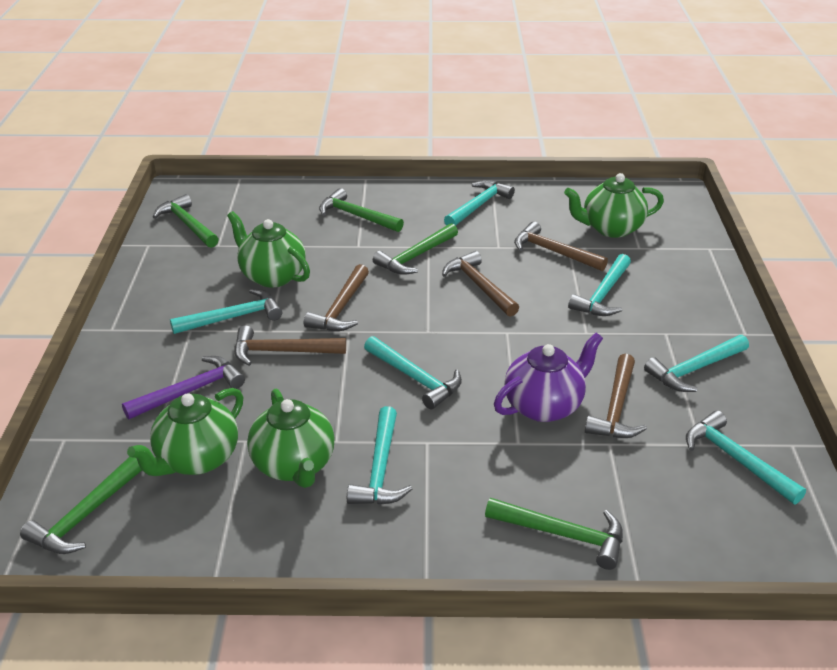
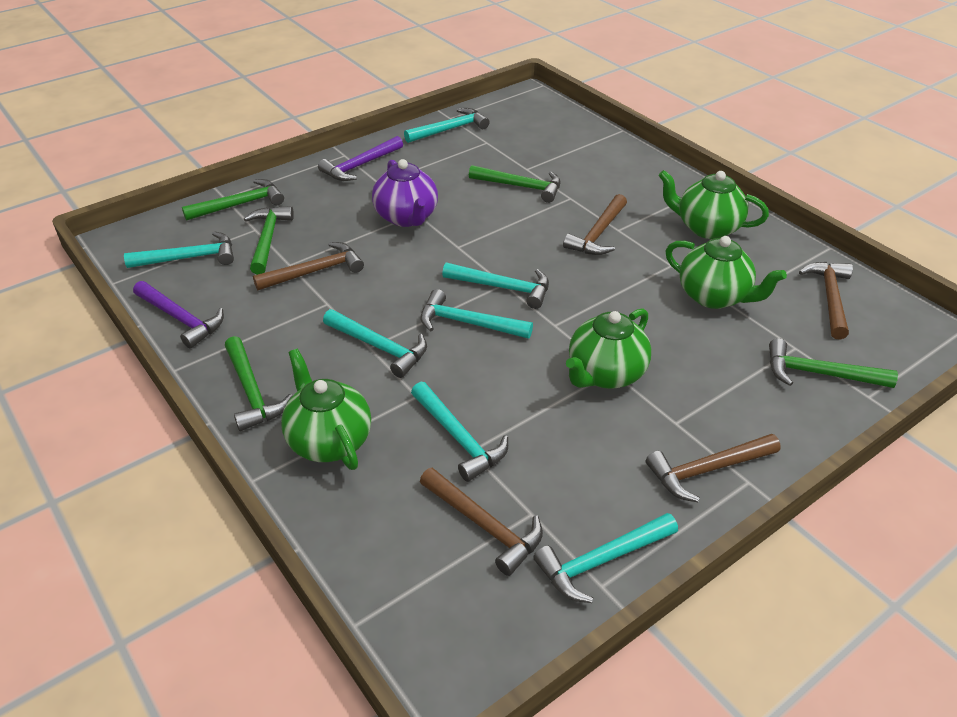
purple hammer: [122,356,245,419] = 1 -> [133,281,224,348] [318,136,403,181] = 2

